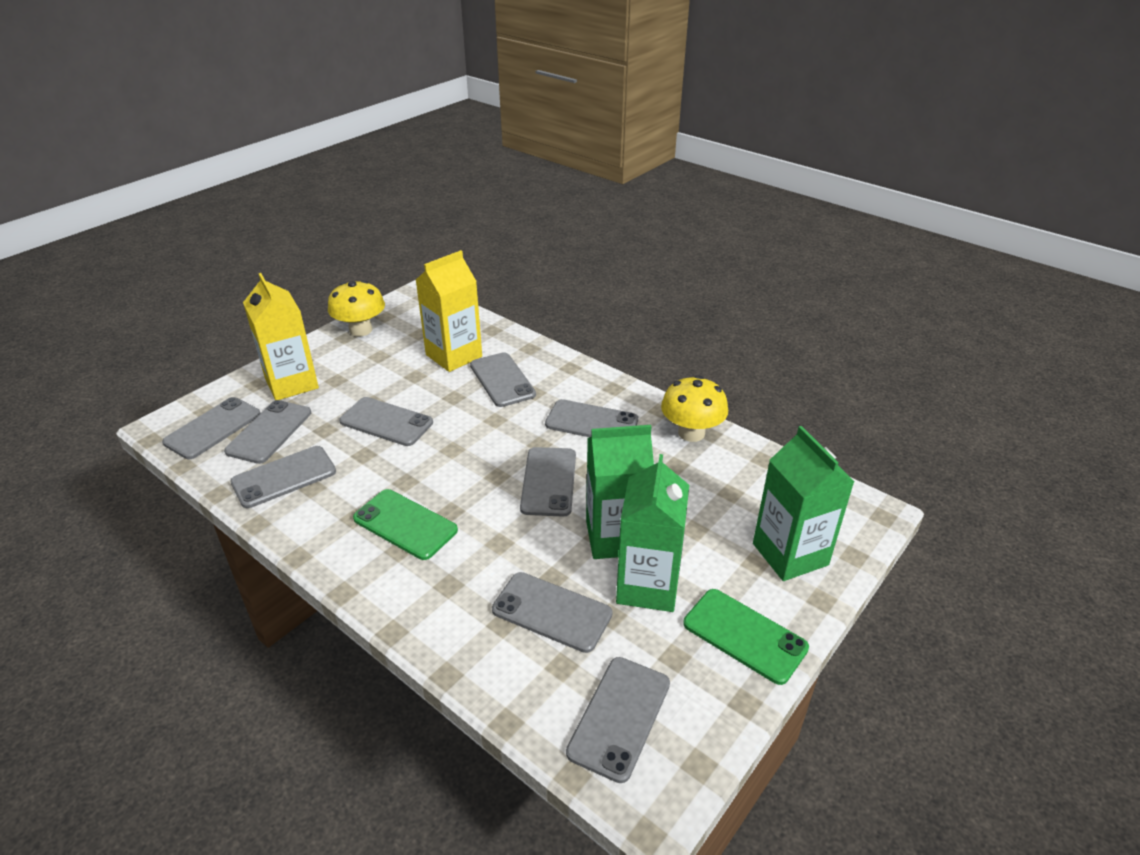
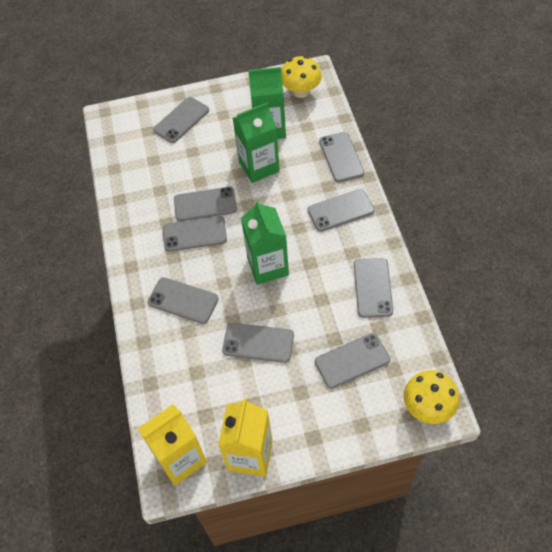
green phone: [353,489,458,560] [683,589,809,685] = 2 -> none = 0

